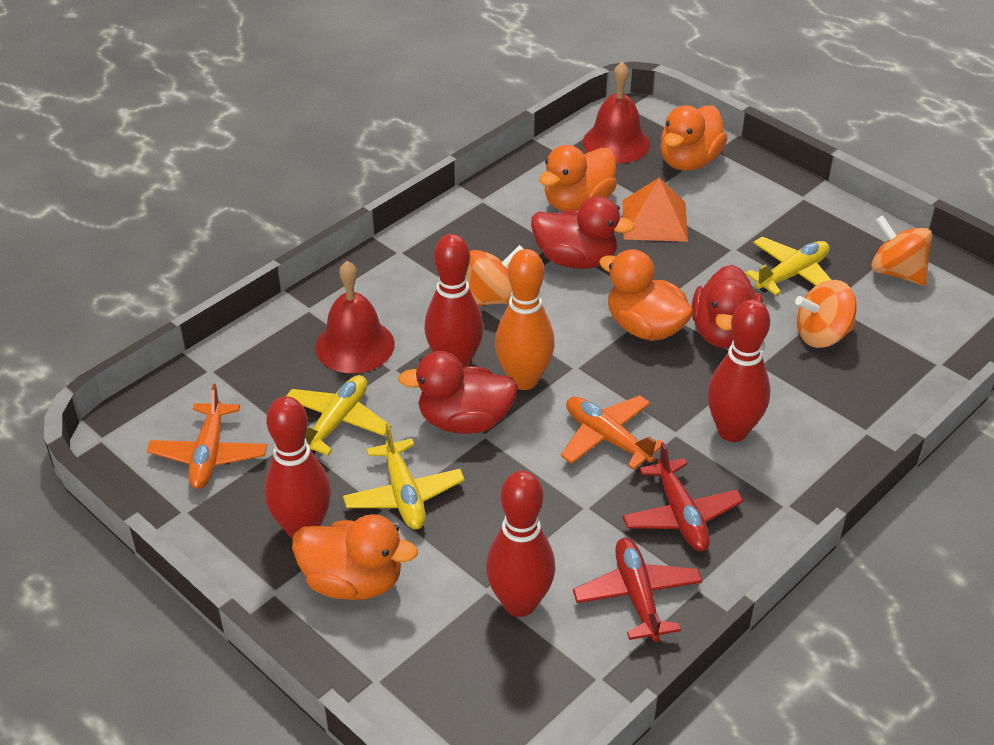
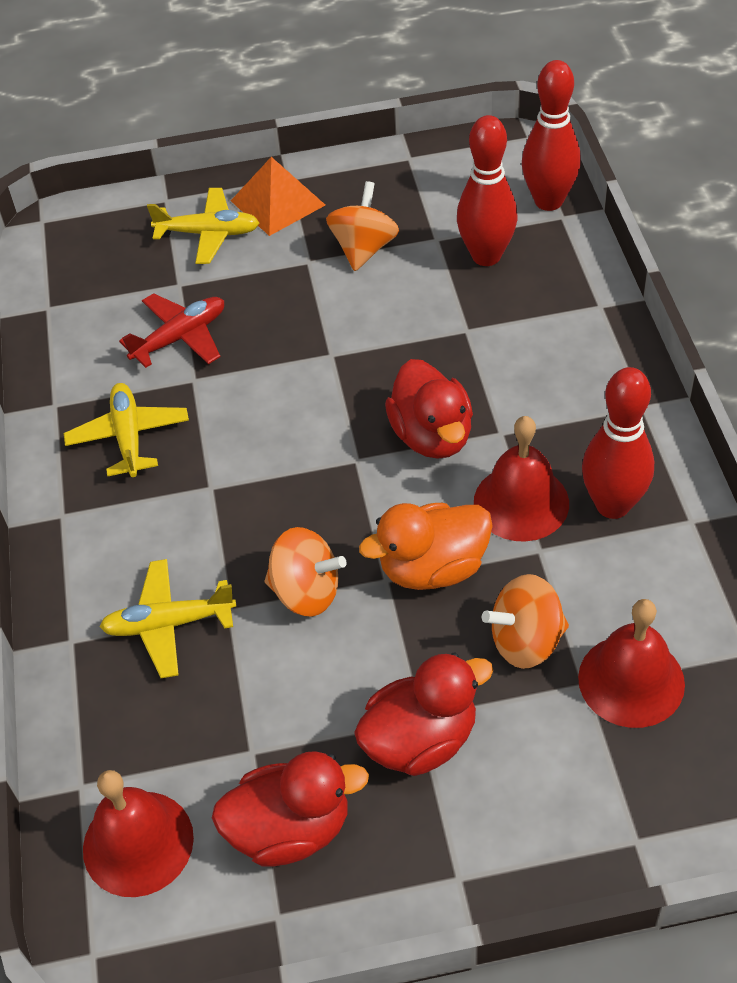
orange bowling pin: [495,249,555,390] = 1 -> none = 0
orange duck: [292,514,418,600] [539,145,617,212] [599,249,693,341] [661,105,728,171] = 4 -> [359,503,493,590] = 1
orange plane: [147,384,267,489] [561,395,662,470] = 2 -> none = 0
red bell: [315,261,395,373] [583,62,650,163] = 2 -> [83,770,194,897] [474,416,569,542] [578,599,685,728] = 3
red bowling pin: [264,396,331,539] [424,234,484,367] [486,471,555,617] [707,299,770,442] = 4 -> [457,115,518,266] [522,60,581,211] [582,367,654,519] = 3
red plane: [573,538,702,642] [622,442,743,551] = 2 -> [119,293,224,368] = 1

